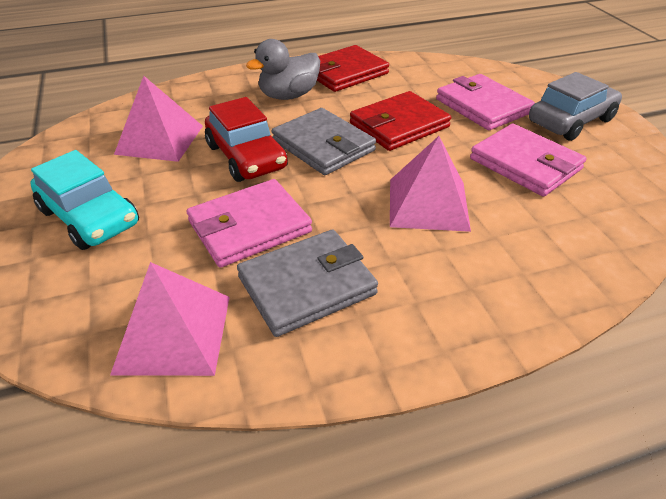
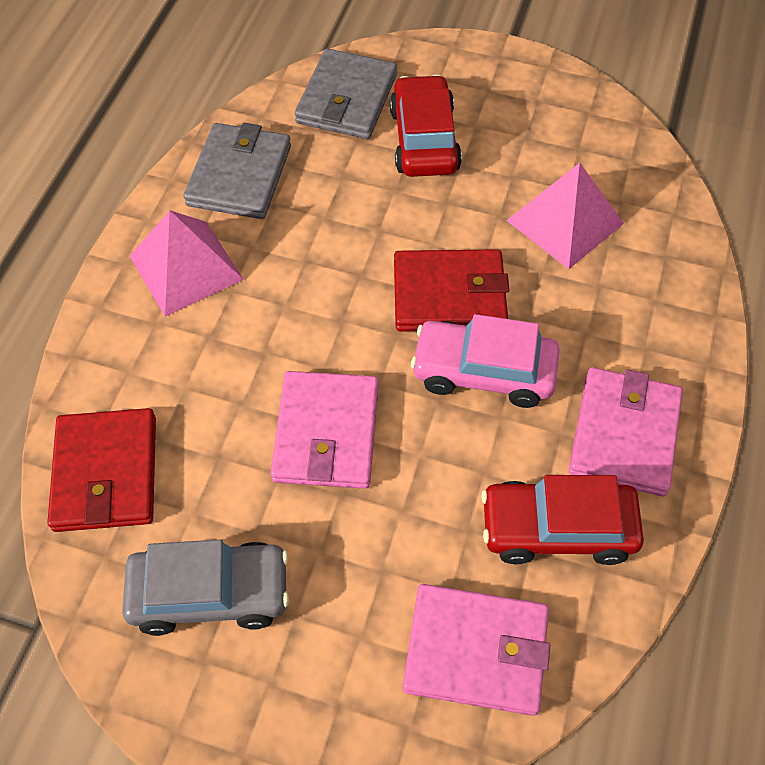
grey duck: [246,39,320,100] = 1 -> none = 0
pink car: none = 0 -> [411,314,560,408] = 1
pink pyramid: [110,262,230,376] [114,76,203,162] [390,136,471,232] = 3 -> [129,210,244,317] [506,163,624,269] = 2
red car: [205,97,288,182] = 1 -> [390,74,462,177] [481,475,644,565] = 2
turquoise car: [30,150,139,250] = 1 -> none = 0

